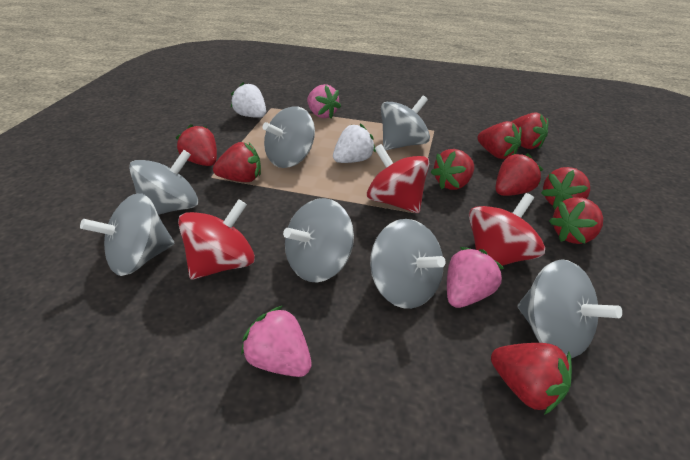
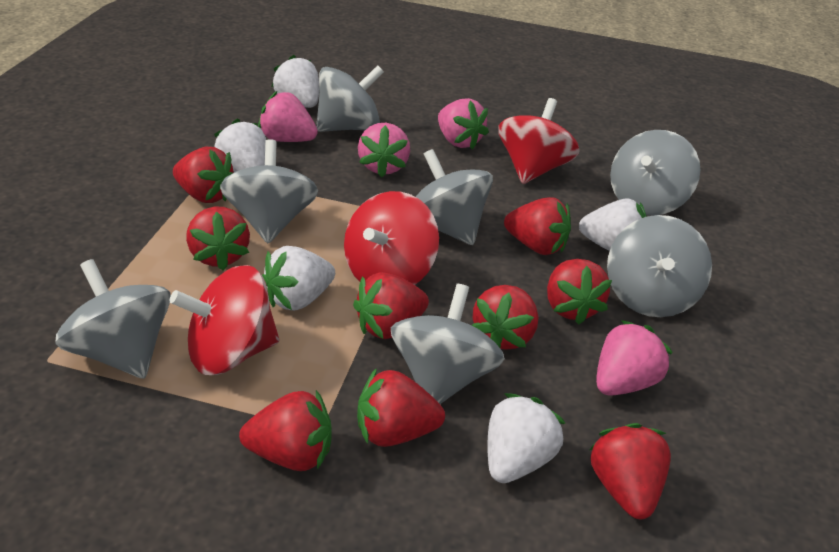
pink strawberry: [241,306,312,377] [307,84,341,118] [447,247,504,308] = 3 -> [258,91,318,142] [358,123,410,178] [438,98,489,149] [596,320,673,396] = 4
white strawberry: [231,82,266,118] [333,124,376,163] = 2 -> [214,119,266,172] [262,246,335,311] [272,55,319,108] [488,393,565,483] [579,199,647,251] = 5

